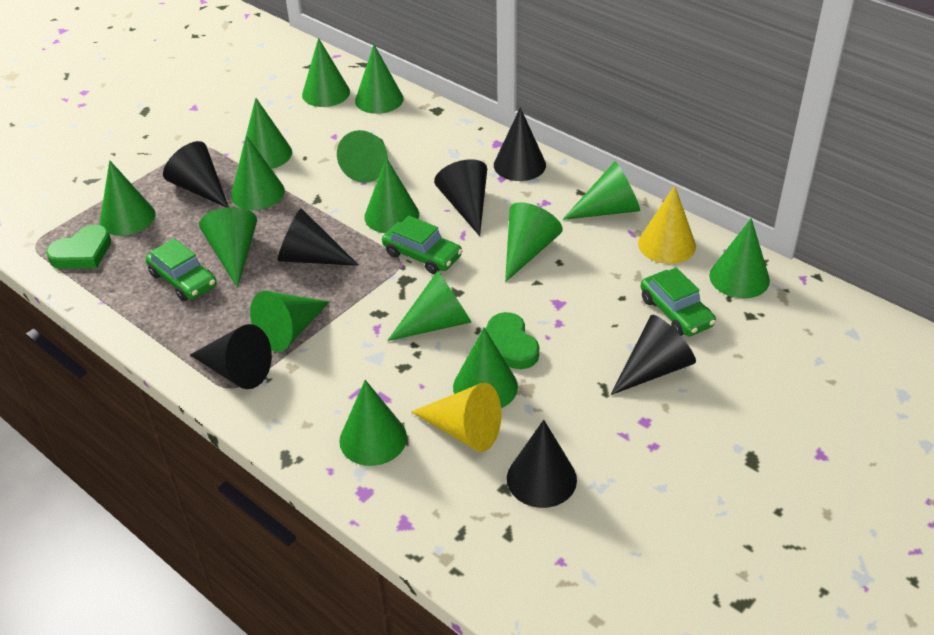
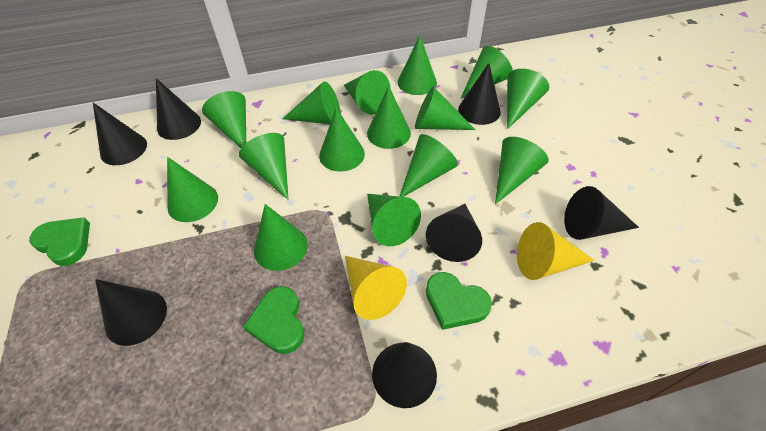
green car: [146,238,216,301] [382,216,463,274] [640,268,716,336] = 3 -> none = 0
green heart: [46,225,111,269] [486,312,539,369] = 2 -> [29,217,90,266] [243,286,305,354] [426,272,492,330] = 3

